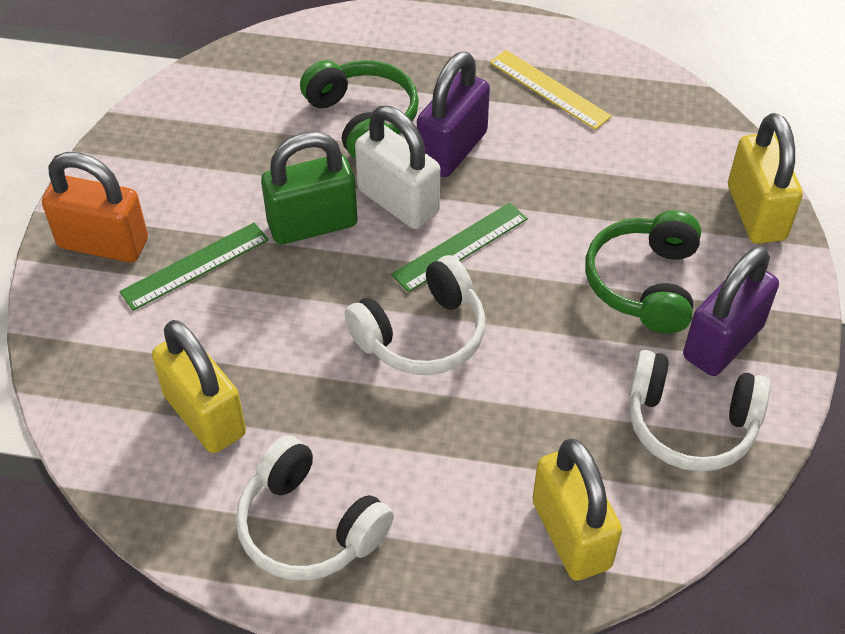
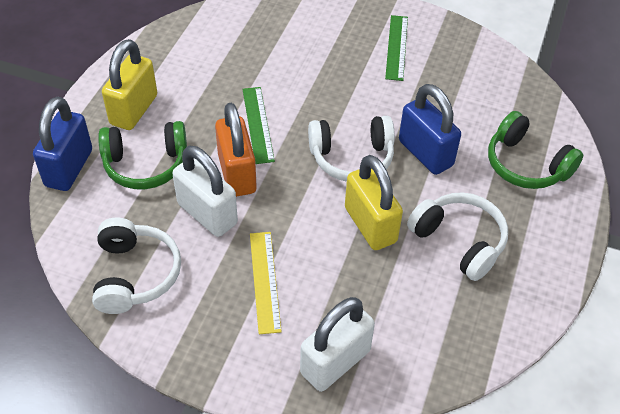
blue padlock: none = 0 -> [33,97,92,191] [399,84,461,175] = 2
green padlock: [261,132,357,245] = 1 -> none = 0
purple padlock: [417,51,490,177] [683,247,779,376] = 2 -> none = 0
white padlock: [355,106,440,229] = 1 -> [172,146,238,237] [300,297,375,392] = 2
yellow padlock: [152,320,246,453] [532,439,622,581] [728,113,803,244] = 3 -> [102,39,157,130] [345,155,403,250] = 2

